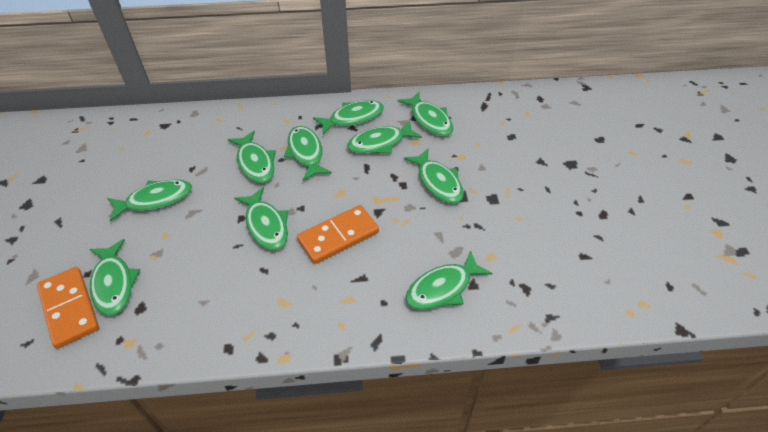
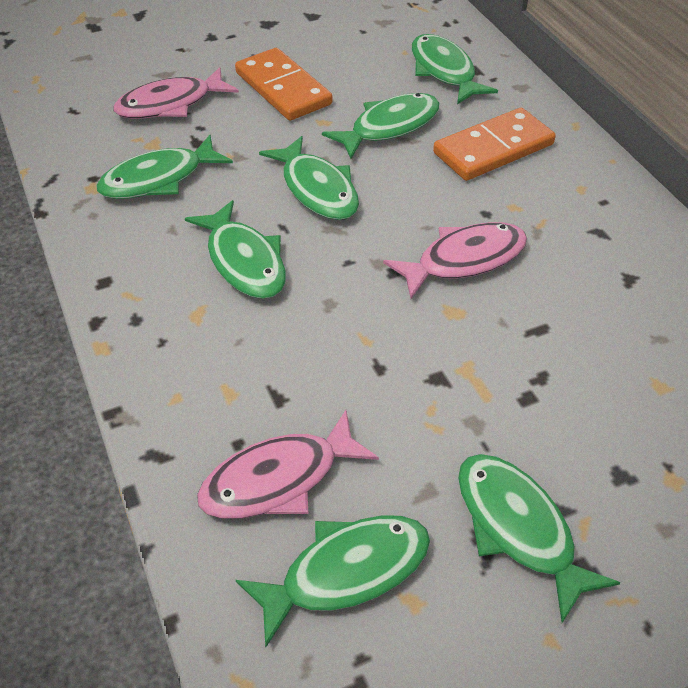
green fish: [90,239,140,316] [107,179,192,222] [228,131,276,183] [234,187,288,250] [284,126,332,181] [313,100,384,135] [347,120,422,154] [398,92,453,136] [404,148,464,204] [405,250,493,310] = 10 -> [96,135,233,199] [185,200,286,299] [236,515,430,647] [259,136,359,220] [322,93,440,159] [412,34,498,104] [458,454,620,623] = 7
pink fish: none = 0 -> [113,67,239,119] [197,410,379,519] [383,222,527,299] = 3

